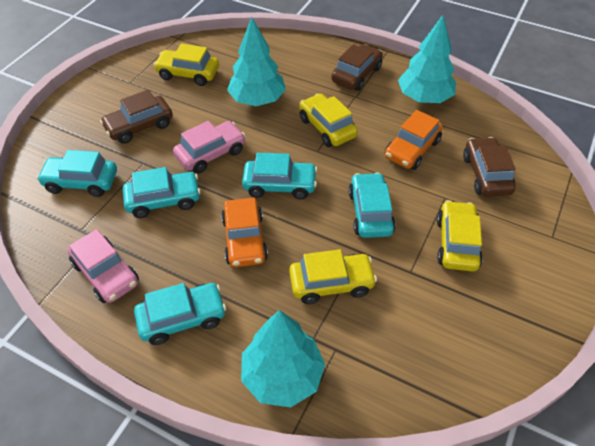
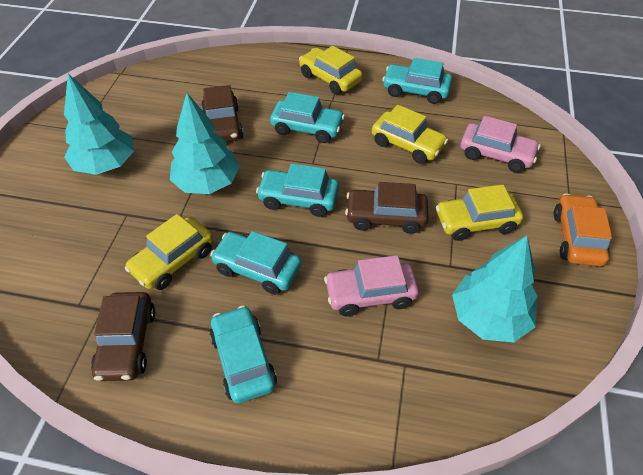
orange car: [221,198,268,267] [384,110,443,170] = 2 -> [554,194,612,267] = 1

